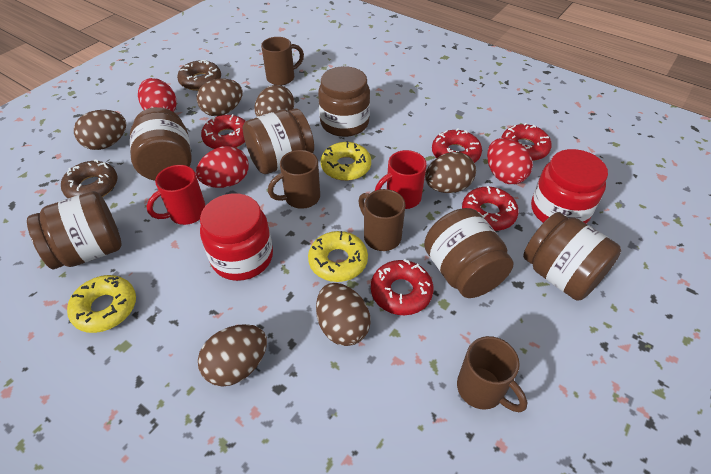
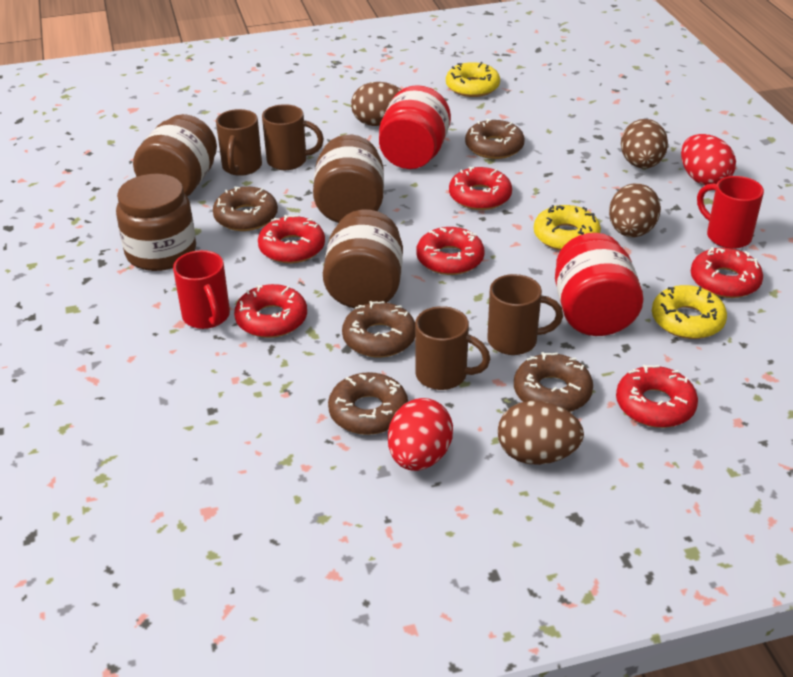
brown donut: [61,160,118,198] [177,60,221,91] = 2 -> [213,187,278,231] [328,372,408,435] [342,301,415,357] [465,119,525,159] [514,352,593,412] = 5
brown egg: [74,110,126,150] [197,79,243,116] [198,324,267,387] [254,85,294,117] [316,283,370,346] [425,152,476,193] = 6 -> [351,82,402,126] [498,401,584,465] [609,183,661,237] [621,119,668,169] = 4
brown jar: [27,191,122,269] [130,107,192,181] [243,109,314,174] [318,66,370,137] [424,208,513,298] [523,212,621,301] = 6 -> [116,174,196,271] [133,114,217,196] [313,135,384,223] [323,210,403,308] = 4
red donut: [201,114,246,149] [371,259,434,315] [432,129,482,163] [462,186,519,231] [501,123,552,161] = 5 -> [234,284,307,338] [258,215,325,263] [416,227,485,275] [449,167,512,210] [616,365,698,428] [691,247,763,298] = 6
red egg: [138,78,177,112] [196,146,249,188] [487,138,533,184] = 3 -> [388,398,453,471] [681,134,736,186] = 2

